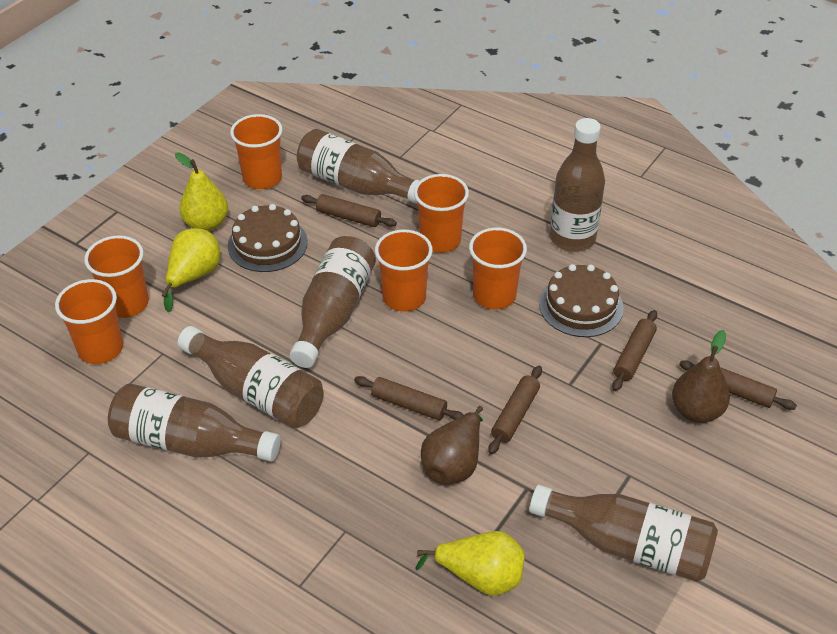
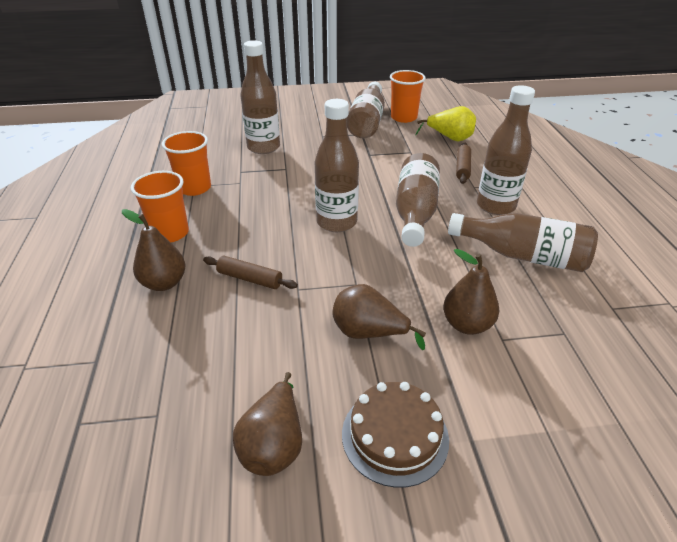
brown cake: [228,204,308,272] [539,264,624,337] = 2 -> [342,382,449,488] = 1
brown pear: [421,406,483,484] [672,330,730,423] = 2 -> [122,209,186,291] [233,372,302,476] [332,284,426,350] [443,249,499,335] = 4
brown rolling pin: [301,194,397,227] [354,376,464,420] [488,366,542,454] [612,310,657,391] [679,360,797,410] = 5 -> [203,256,298,289] [456,143,471,184] = 2
orange cup: [55,279,123,364] [84,235,149,318] [230,114,282,189] [375,230,433,311] [414,174,469,253] [469,227,527,309] = 6 -> [131,171,189,242] [162,131,211,196] [390,70,426,123] = 3
yellow pear: [161,228,220,312] [175,152,228,231] [415,531,525,596] = 3 -> [415,106,476,141] = 1

